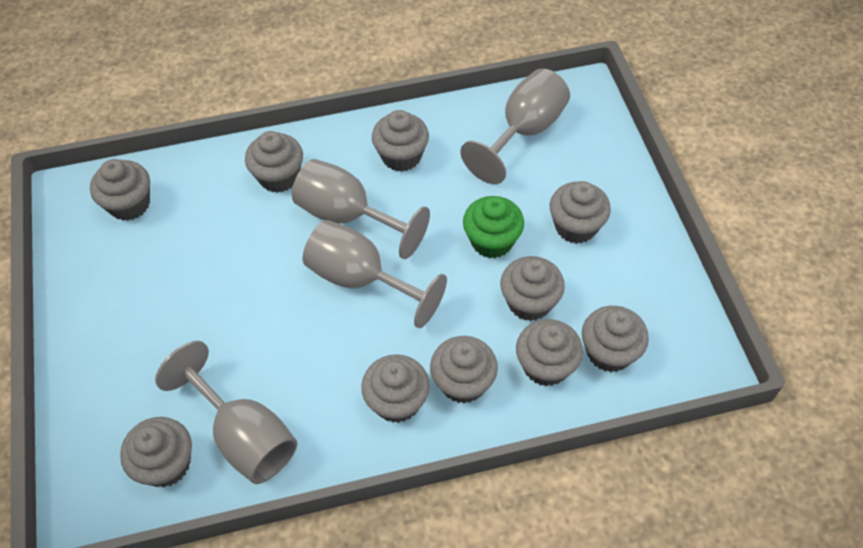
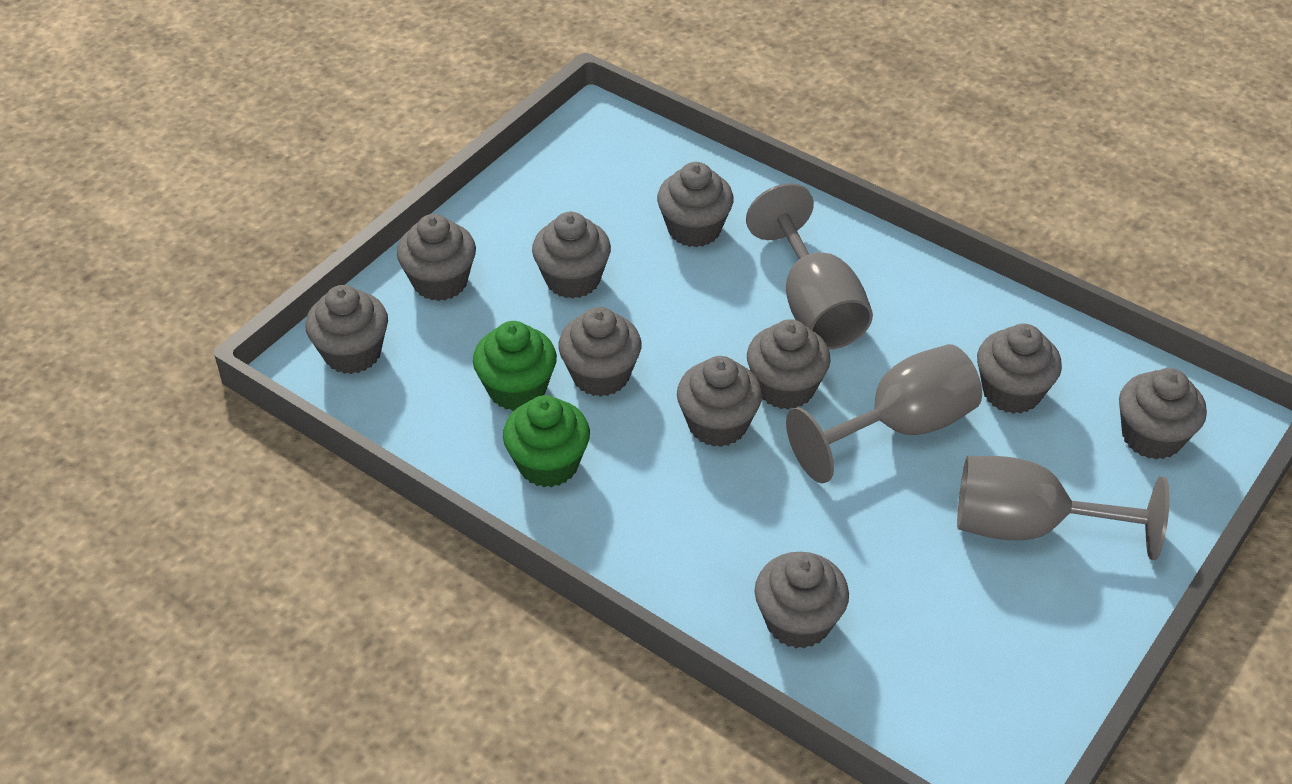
green cupcake: [463,196,524,258] = 1 -> [473,321,557,411] [503,395,590,487] = 2
grey goblet: [155,341,297,484] [292,159,430,259] [303,220,447,328] [460,68,570,184] = 4 -> [746,183,873,349] [786,344,982,483] [957,456,1169,560] = 3

